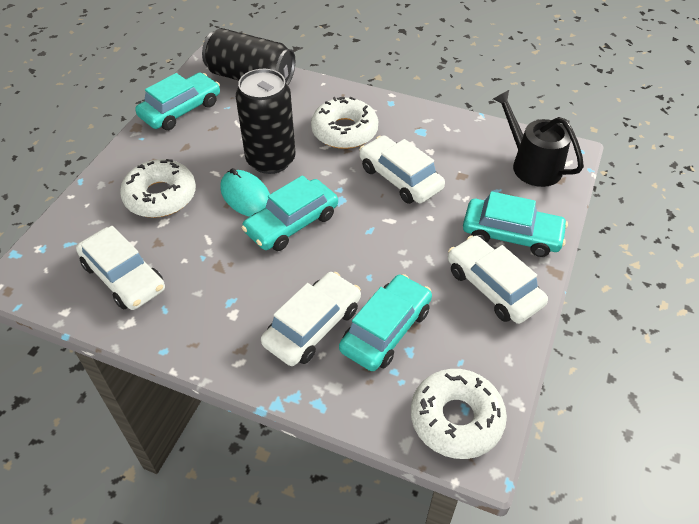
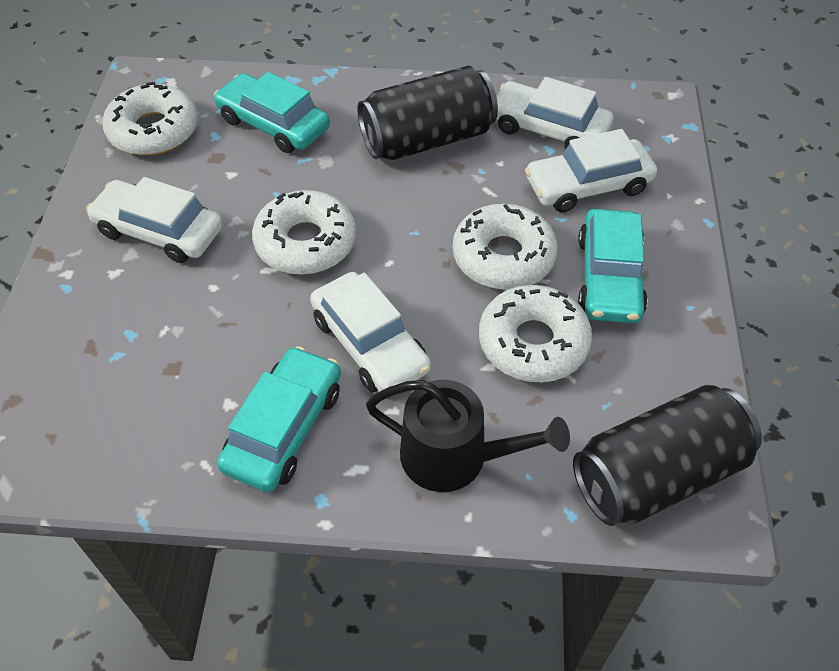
turquoise car: [135,73,220,130] [242,175,338,251] [339,274,432,371] [463,191,568,257] = 4 -> [214,72,330,153] [217,346,341,492] [578,209,648,323] = 3
turquoise mouse: [220,168,270,217] = 1 -> none = 0
white donut: [120,159,196,218] [311,97,378,149] [411,369,507,459] = 3 -> [102,82,198,156] [252,190,356,275] [453,204,558,290] [479,285,592,382] = 4

